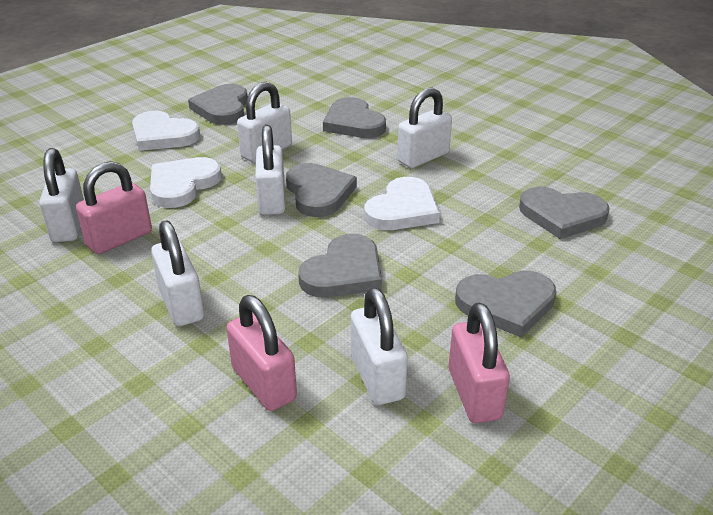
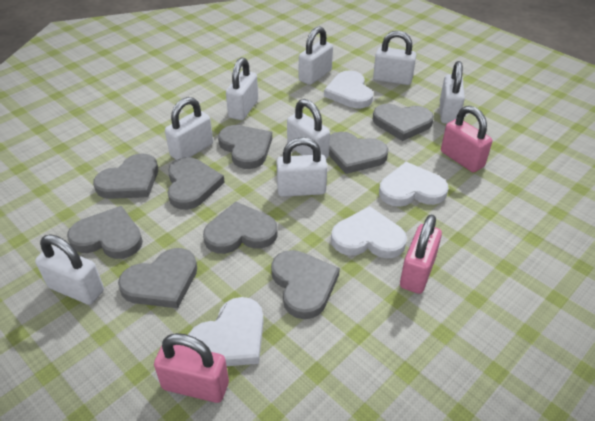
grey heart: [188,84,248,125] [286,163,357,217] [298,234,382,298] [323,97,386,138] [455,270,557,337] [519,187,610,239] = 6 -> [67,206,143,259] [93,153,158,199] [118,248,197,308] [168,157,225,210] [203,202,278,254] [218,125,272,169] [271,250,340,319] [329,132,388,174] [373,104,434,141] = 9
white heart: [132,111,200,151] [150,157,222,208] [364,177,440,230] = 3 -> [188,297,264,366] [324,71,373,108] [331,206,407,258] [379,162,449,207] = 4
white padlock: [39,148,84,242] [151,220,204,326] [237,82,292,163] [255,125,285,215] [351,287,408,405] [397,87,452,168] = 6 -> [35,234,104,305] [165,97,213,160] [226,57,258,120] [276,137,327,197] [287,99,330,159] [299,26,333,85] [373,31,416,85] [440,61,465,124] = 8

